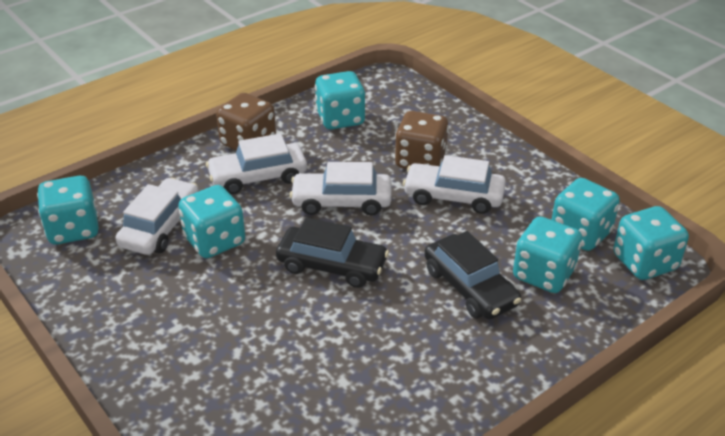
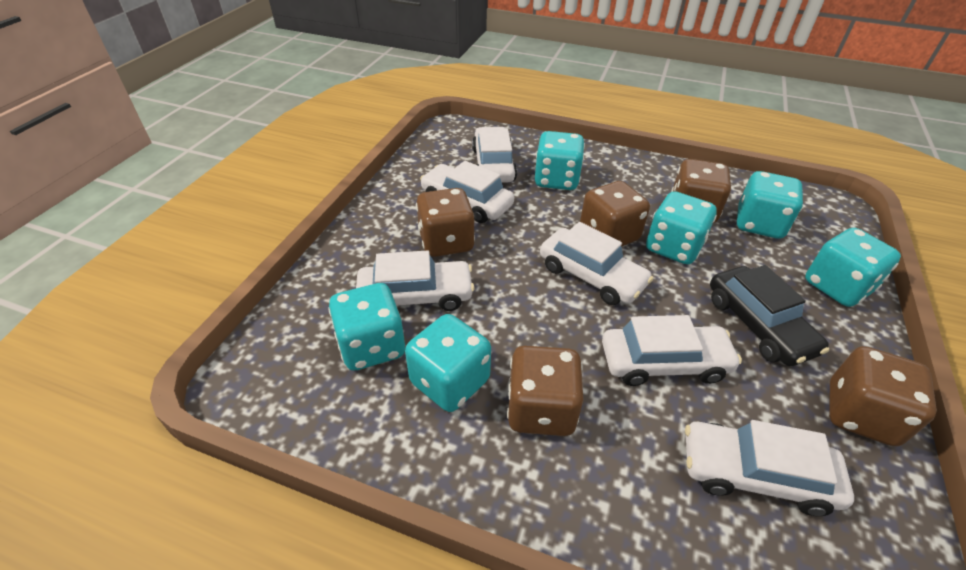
black car: [276,217,389,288] [424,231,521,319] = 2 -> [710,265,829,366] = 1
brown dice: [216,93,276,151] [395,111,449,169] = 2 -> [416,188,475,257] [507,346,583,436] [580,181,650,247] [671,159,731,223] [829,346,937,446] = 5
white car: [115,178,199,255] [206,133,307,194] [290,162,392,216] [403,155,506,214] = 4 -> [356,251,475,311] [420,161,514,223] [472,127,517,183] [540,222,653,305] [602,315,742,386] [685,420,854,516] = 6

